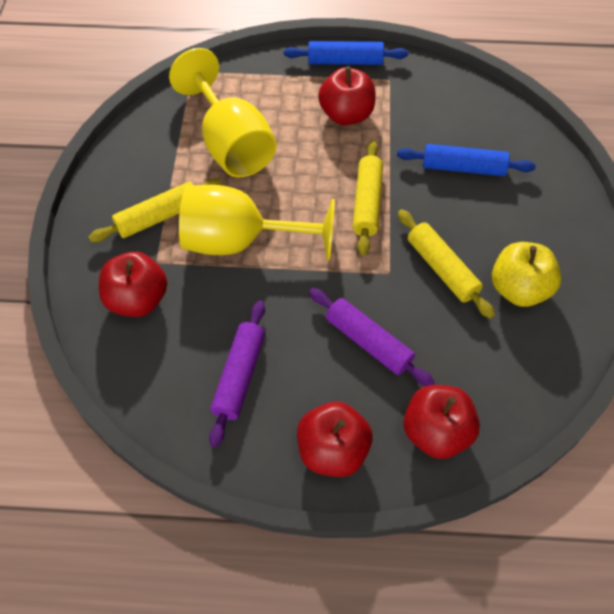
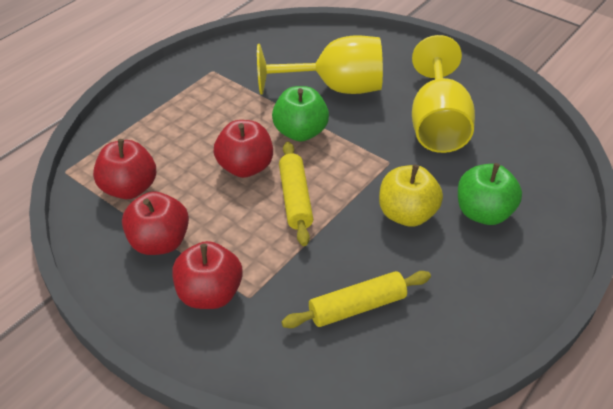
blue rolling pin: [284,41,408,65] [397,144,536,176] = 2 -> none = 0
green apple: none = 0 -> [272,86,329,141] [458,163,522,225] = 2
purple rolling pin: [209,301,265,447] [309,288,435,386] = 2 -> none = 0
yellow rolling pin: [89,178,222,242] [352,140,383,255] [398,209,495,319] = 3 -> [279,142,313,246] [281,271,431,328] = 2

